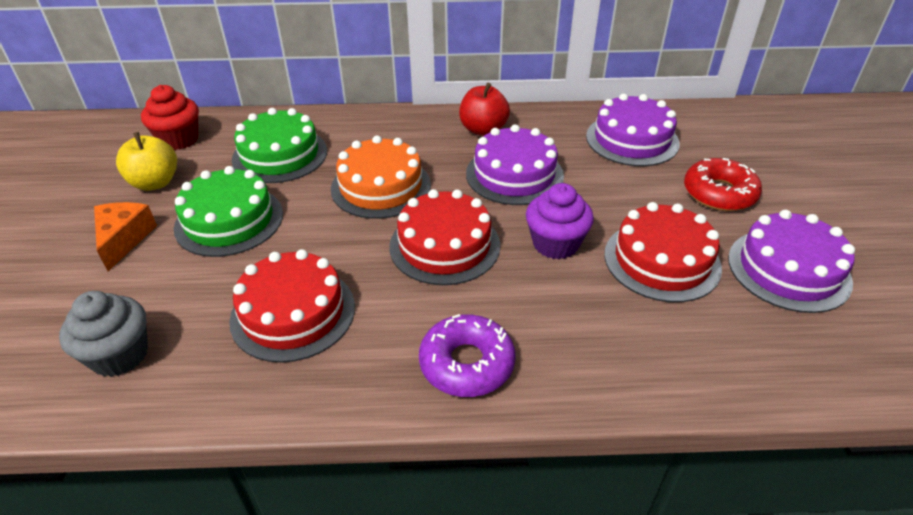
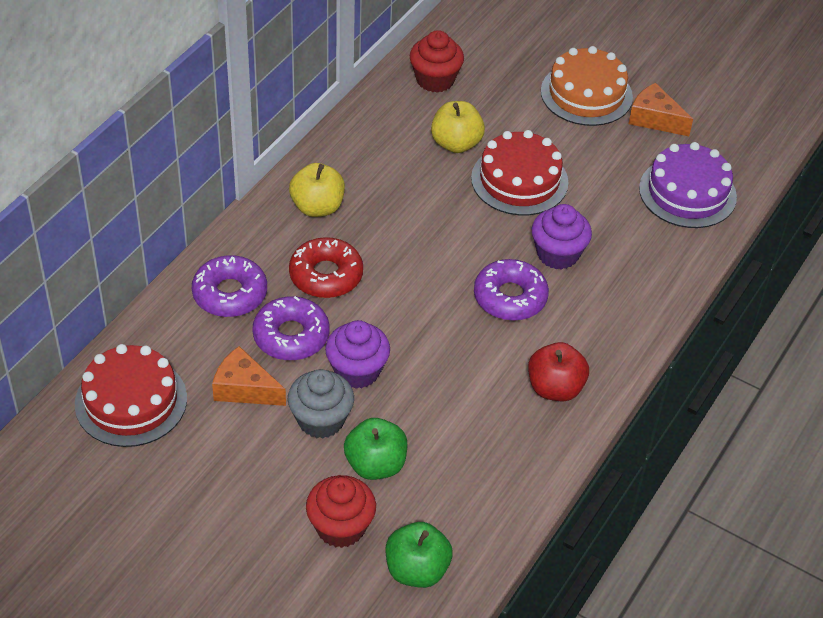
green apple: none = 0 -> [344,418,407,480] [386,522,453,588] = 2
green cake: [174,166,283,257] [232,108,327,183] = 2 -> none = 0
orange cheese: [94,202,157,271] = 1 -> [212,346,286,406] [629,83,693,136] = 2
purple cake: [466,124,564,205] [586,93,680,166] [728,210,855,313] = 3 -> [639,142,737,228] = 1
purple cupcake: [526,183,594,259] = 1 -> [325,320,390,389] [532,204,592,270] = 2
purple donut: [419,314,516,397] = 1 -> [192,255,267,317] [252,296,330,360] [474,259,549,321] = 3
red cake: [229,249,355,363] [389,189,500,285] [604,202,722,302] = 3 -> [75,344,187,447] [471,130,568,216] = 2
red cupcake: [141,85,199,150] = 1 -> [306,475,376,548] [410,30,464,93] = 2
yellow apple: [116,132,177,191] = 1 -> [289,163,345,217] [431,101,485,153] = 2

